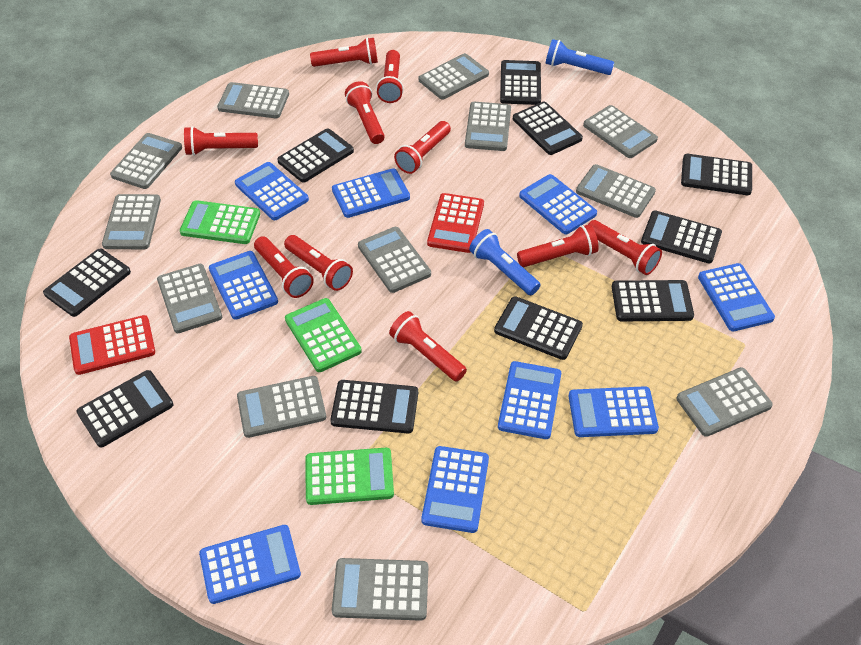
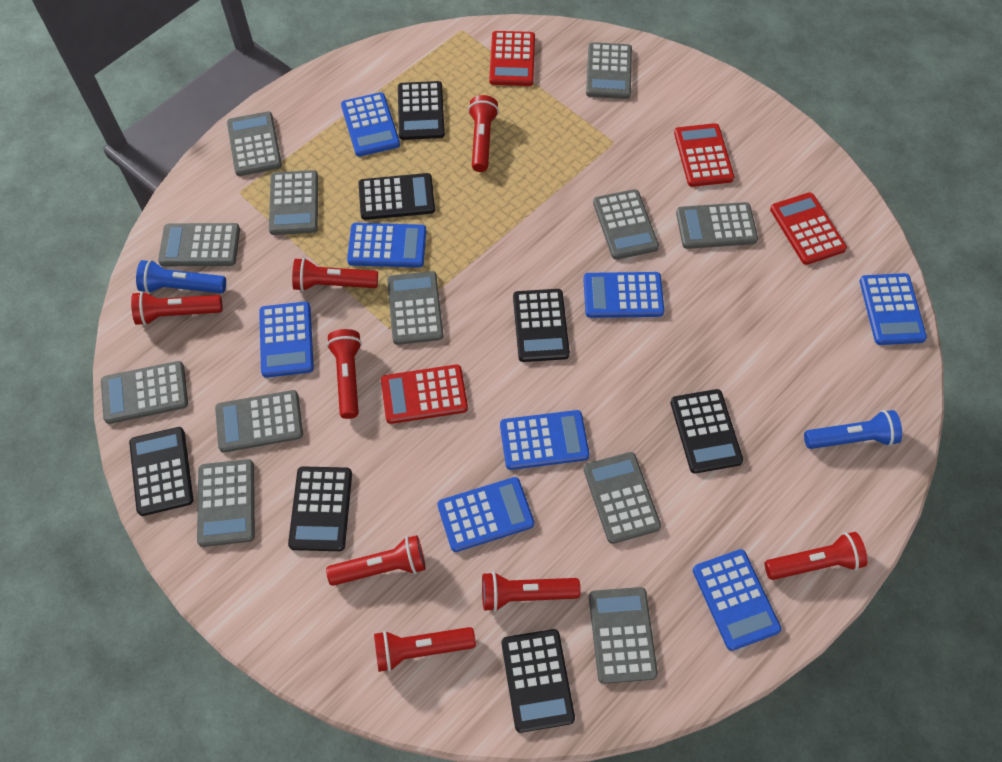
black calculator: [43,249,131,317] [76,370,173,448] [277,128,354,183] [330,380,418,433] [494,296,583,360] [500,60,541,105] [513,101,583,155] [612,280,694,321] [641,211,722,263] [681,154,752,195] = 10 -> [129,427,194,516] [288,467,352,551] [359,173,435,220] [398,81,445,140] [502,629,575,733] [513,289,570,362] [670,389,743,473] = 7
blue calculator: [199,525,301,604] [209,251,278,320] [235,162,309,220] [332,168,410,218] [422,446,489,533] [498,361,561,439] [519,174,597,234] [569,386,659,437] [698,263,775,331] = 9 -> [259,302,314,378] [341,92,400,157] [347,223,426,268] [437,477,534,552] [500,410,589,470] [583,272,664,318] [693,549,781,651] [860,273,927,345] = 8
green calculator: [180,200,260,244] [285,298,362,372] [305,448,394,505] = 3 -> none = 0
red calculator: [69,315,155,375] [427,193,484,253] = 2 -> [381,364,468,424] [489,31,535,86] [674,123,734,187] [770,192,847,265] = 4
red flashlight: [184,126,258,156] [254,236,314,298] [284,235,353,291] [310,38,378,67] [345,81,385,144] [376,50,404,103] [389,311,467,382] [394,121,451,174] [517,224,599,267] [589,220,662,275] = 10 -> [131,291,222,325] [292,258,378,291] [326,535,426,586] [327,329,362,419] [374,627,476,672] [468,95,499,172] [482,572,581,612] [765,532,867,580] = 8

